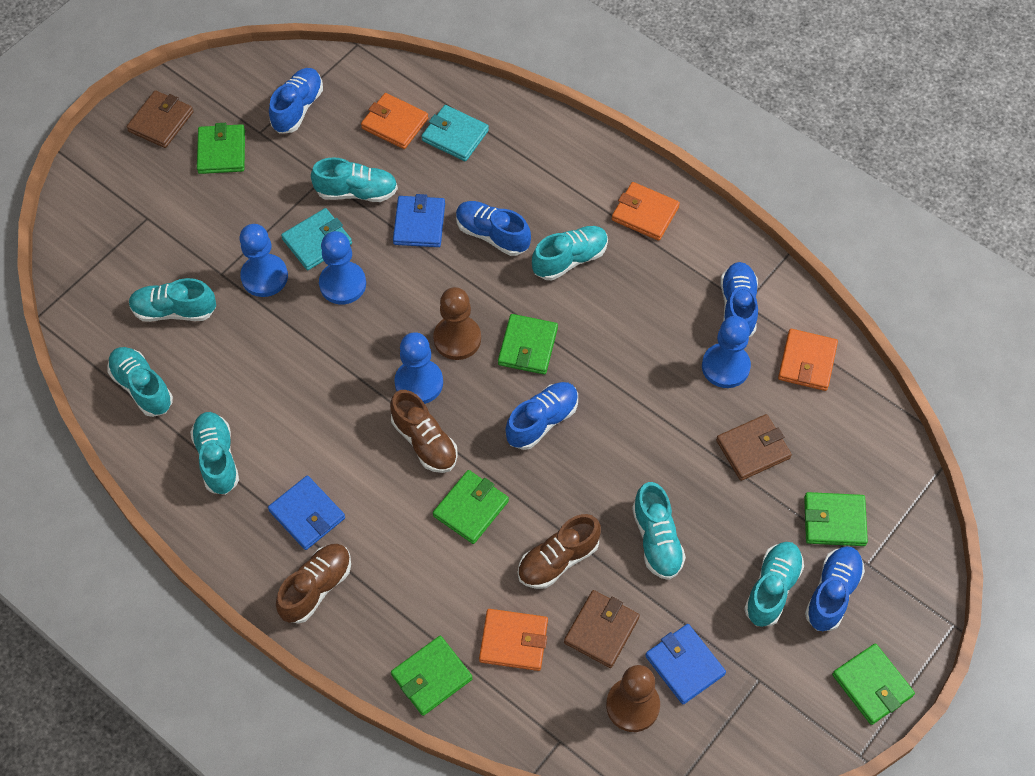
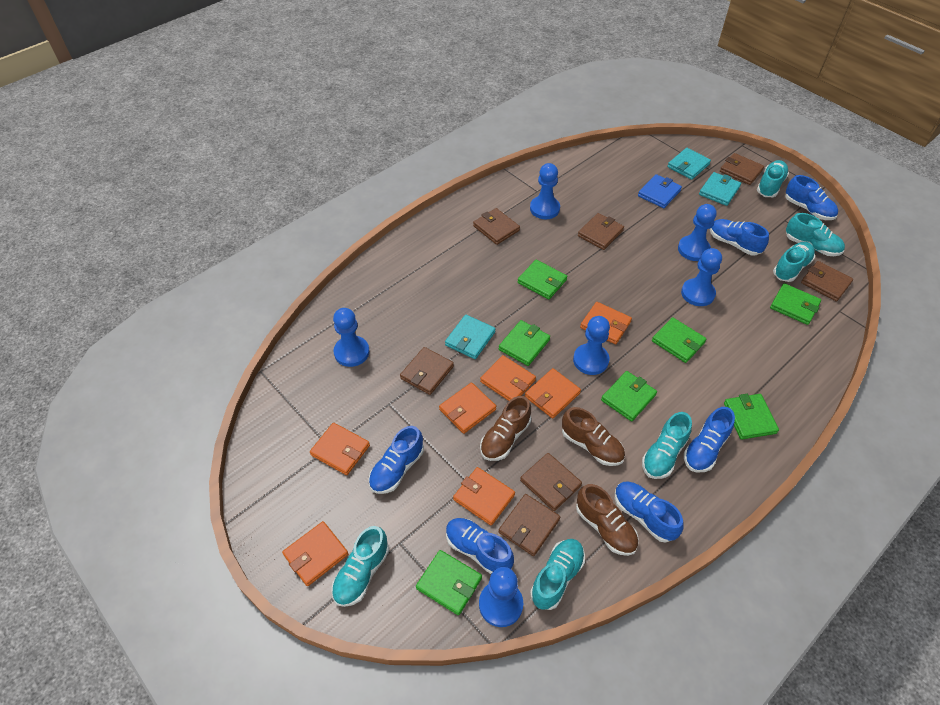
blue pawn: [240,224,288,297] [319,231,366,304] [394,332,443,404] [702,316,751,388] = 4 -> [333,308,369,367] [479,567,523,627] [530,163,560,219] [573,316,610,375] [678,204,717,261] [681,248,722,306] = 6
blue shoe: [269,68,323,133] [456,201,531,256] [506,382,578,450] [720,262,758,337] [805,546,865,631] = 5 -> [369,426,424,494] [446,518,514,574] [615,482,684,543] [684,407,735,472] [710,219,769,256] [785,175,838,220] = 6
blue wallet: [268,476,345,550] [393,194,445,247] [645,624,726,704] = 3 -> [638,174,682,208] = 1
brown pawn: [433,287,481,360] [606,665,660,732] = 2 -> none = 0
brown wallet: [127,90,194,148] [564,590,640,668] [716,414,792,481] = 3 -> [400,347,454,395] [473,208,520,245] [499,494,560,556] [520,453,582,511] [578,213,624,250] [720,153,764,185] [801,261,853,301] = 7
green wallet: [197,123,245,174] [391,636,473,716] [433,470,509,544] [498,314,558,374] [804,492,868,546] [832,643,915,725] = 6 -> [416,550,482,615] [499,320,550,366] [518,260,567,299] [601,371,657,421] [652,317,706,363] [724,394,779,440] [770,283,821,325] = 7
orange wallet: [361,93,428,149] [479,609,548,671] [612,182,680,241] [778,329,838,391] = 4 -> [282,521,348,586] [310,423,370,475] [439,383,496,434] [453,467,515,526] [480,355,536,401] [525,368,581,419] [580,302,632,344] = 7
turquoise shoe: [108,347,173,417] [129,278,216,322] [190,412,239,495] [311,157,398,202] [532,226,608,280] [632,482,686,580] [744,542,804,627] = 7 -> [331,526,389,607] [530,539,585,610] [642,412,692,479] [757,160,789,197] [773,242,815,282] [786,213,845,256] = 6
turquoise wallet: [281,208,352,270] [421,105,489,161] = 2 -> [445,315,496,359] [668,148,711,180] [699,172,741,206] = 3

